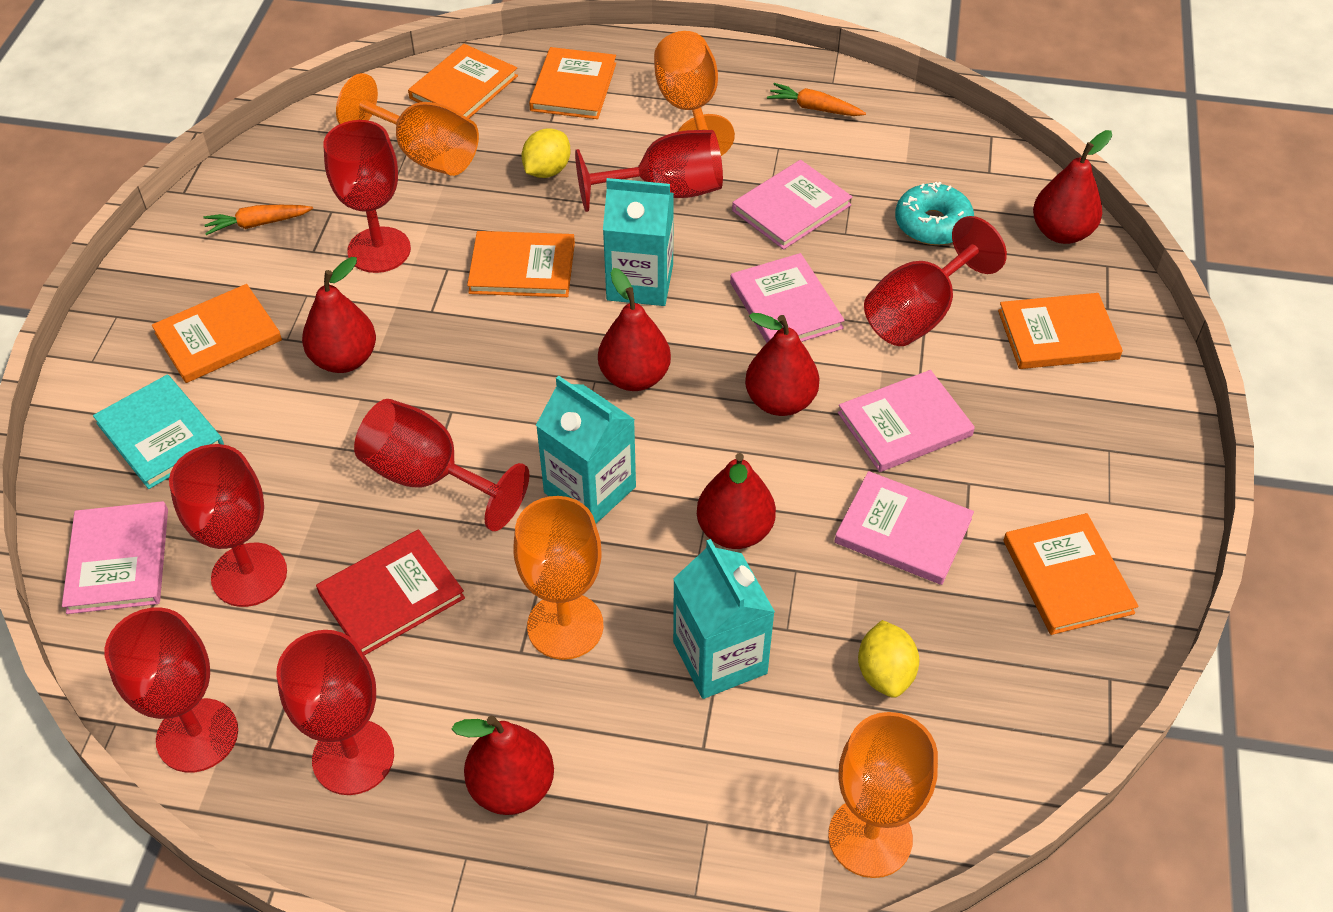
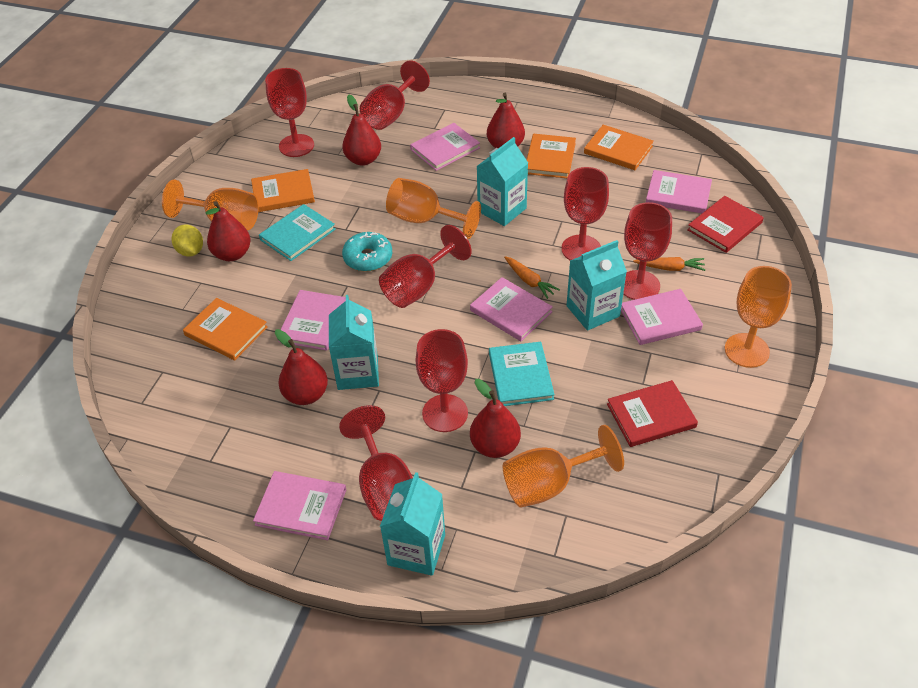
orange book: [152,284,282,383] [408,44,518,118] [467,231,575,297] [529,47,616,119] [998,293,1123,369] [1003,513,1138,635] = 6 -> [183,298,268,361] [251,169,315,212] [527,134,576,178] [584,125,654,170] = 4
pink book: [62,501,168,614] [730,253,845,343] [732,160,852,250] [834,471,974,585] [838,370,975,472] = 5 -> [253,471,346,540] [278,290,346,351] [410,123,480,171] [470,277,553,341] [621,289,703,345] [646,170,712,213] = 6
red book: [316,530,465,655] = 1 -> [607,380,698,447] [687,196,764,253] = 2
red pear: [302,257,376,373] [451,716,554,815] [598,268,671,391] [697,453,776,549] [745,313,819,416] [1033,130,1112,244] = 6 -> [206,201,250,261] [275,329,328,405] [342,95,381,166] [470,379,521,458] [487,93,525,148] = 5
turquoise book: [93,375,224,489] = 1 -> [259,204,336,261] [489,342,555,406] = 2
turquoise carton: [536,376,636,524] [603,178,674,306] [673,539,775,699] = 3 -> [329,295,379,390] [380,472,445,576] [477,137,528,226] [566,240,627,331] = 4
yellow lemon: [522,128,571,178] [858,620,919,698] = 2 -> [172,225,203,257] = 1

